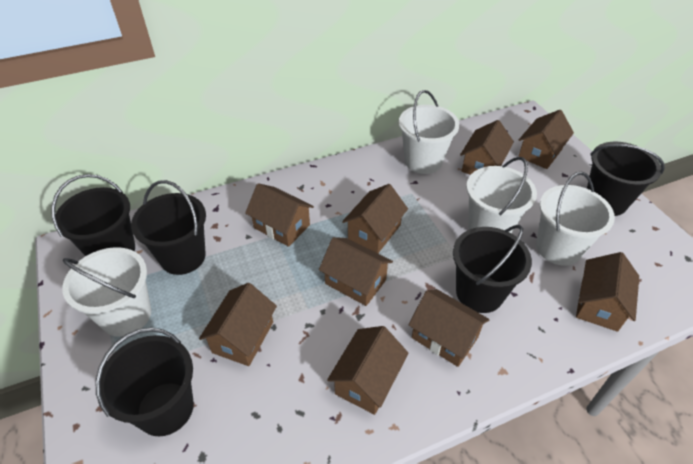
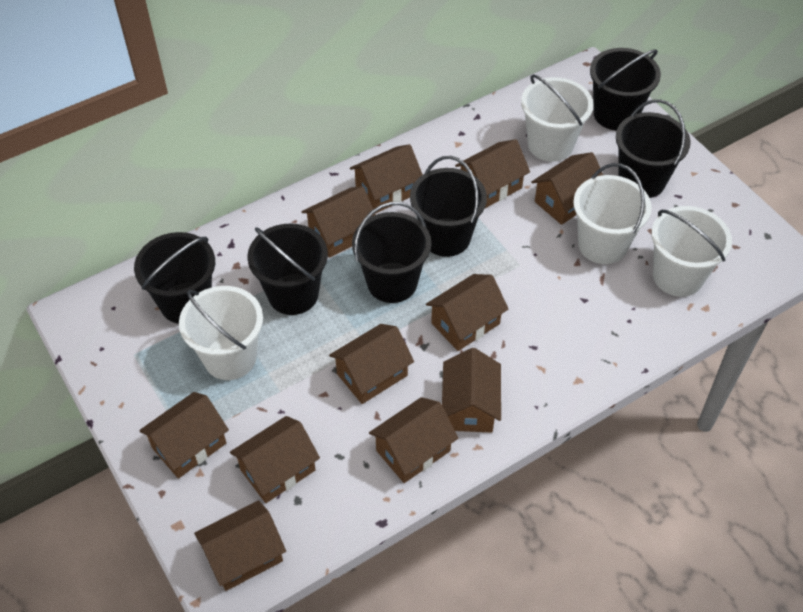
black bucket: [51,174,135,256] [95,328,194,436] [131,180,206,275] [453,225,532,313] [587,142,665,216] = 5 -> [134,232,215,324] [248,223,328,315] [352,202,431,303] [410,156,487,257] [590,48,661,130] [616,99,691,198] = 6
brown house: [199,283,277,366] [245,183,314,247] [319,237,393,306] [327,326,408,415] [342,184,408,253] [408,289,489,367] [460,120,514,175] [518,110,574,169] [576,252,639,332] = 9 -> [139,392,229,479] [194,500,286,591] [230,416,320,503] [302,186,376,258] [329,324,414,404] [350,144,423,213] [369,397,458,483] [426,274,508,351] [442,348,501,433] [455,139,530,208] [531,152,603,225] = 11

